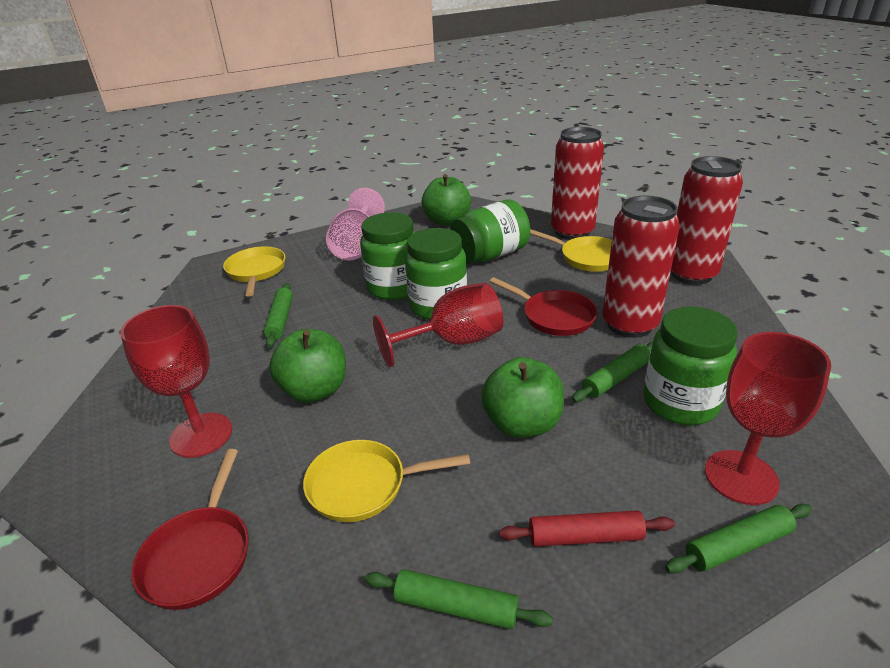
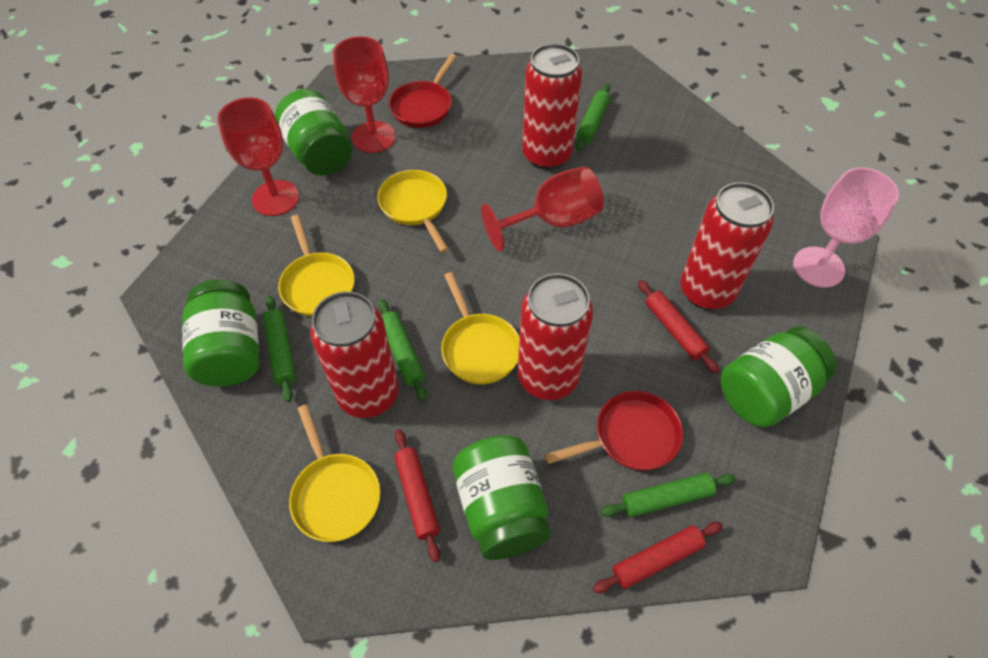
green apple: [269,329,346,402] [422,174,471,225] [481,357,564,438] = 3 -> none = 0
red can: [551,127,604,240] [602,196,680,338] [671,156,743,285] = 3 -> [310,291,399,418] [518,273,593,400] [522,44,582,170] [680,182,774,310] = 4
red rolling pin: [499,510,675,547] = 1 -> [394,429,440,562] [593,522,723,593] [638,280,719,373] = 3
yellow pan: [223,246,285,297] [303,440,470,522] [530,229,612,272] = 3 -> [278,215,355,316] [289,404,380,542] [377,170,449,253] [441,272,519,385] = 4

